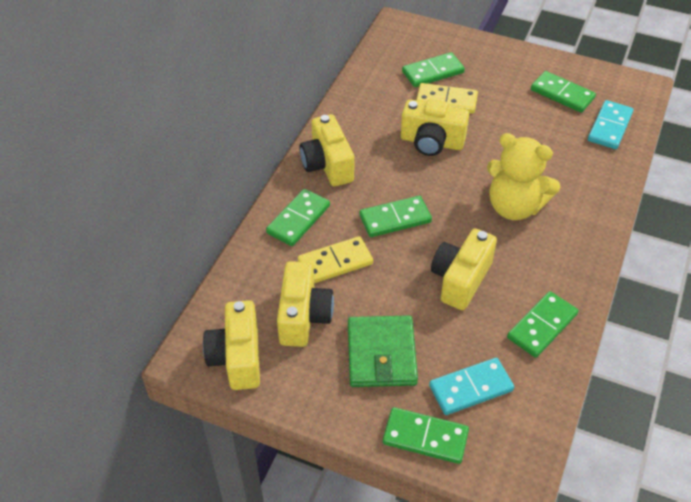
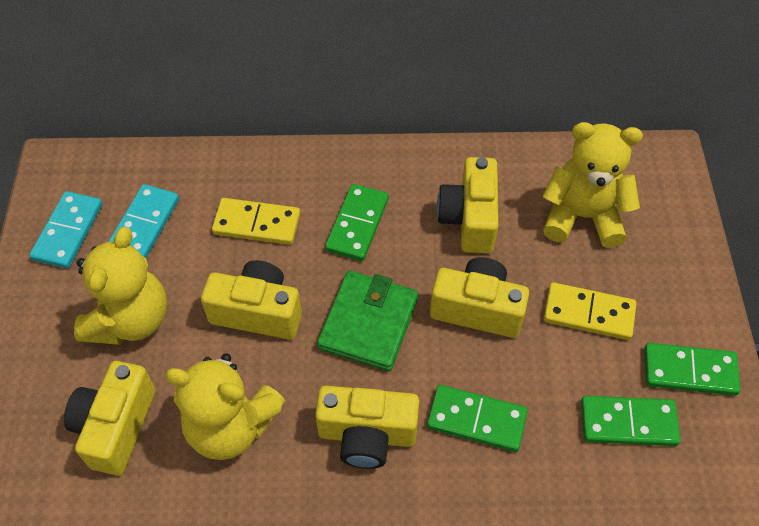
green domino: [266,189,330,246] [359,196,432,237] [383,407,469,464] [402,52,465,87] [507,291,578,358] [531,71,596,113] = 6 -> [325,184,389,261] [427,385,528,452] [581,396,681,446] [644,343,741,396] = 4
yellow teddy bear: [487,133,560,220] = 1 -> [74,227,167,345] [165,354,285,460] [542,122,643,248] = 3

